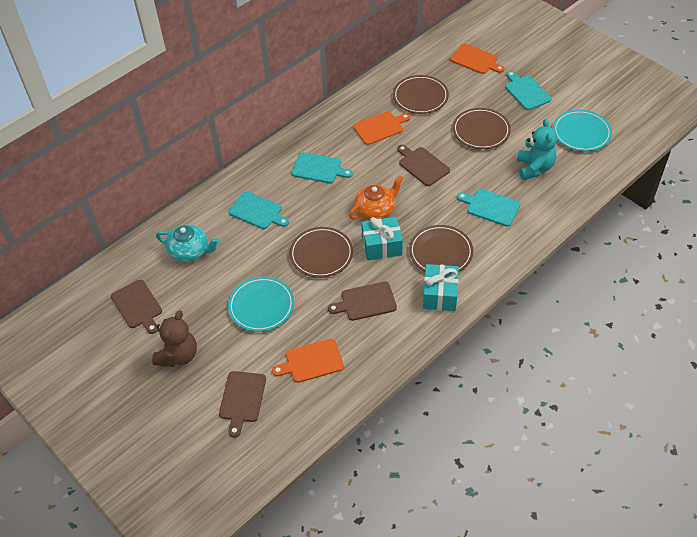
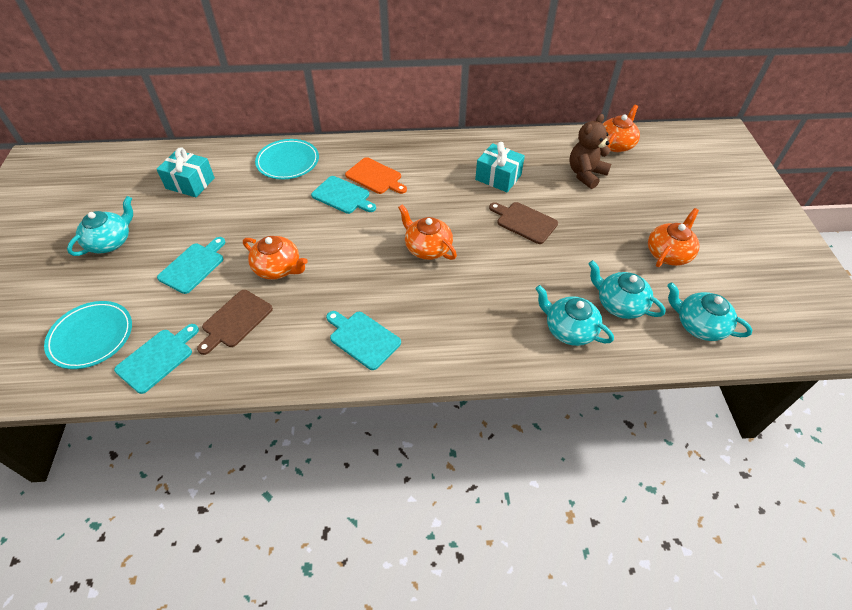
brown cutting board: [111,280,162,334] [219,371,266,437] [328,282,397,321] [397,145,450,186] = 4 -> [197,290,273,355] [489,202,558,244] = 2
brown plate: [289,227,353,278] [393,75,449,114] [409,225,473,272] [453,108,511,149] = 4 -> none = 0
orange cutting board: [272,339,344,383] [353,111,411,145] [450,44,505,74] = 3 -> [345,157,407,194] = 1
orange teapot: [349,176,403,220] = 1 -> [243,236,308,280] [398,205,457,260] [603,105,640,152] [648,208,700,267] = 4
turquoise teapot: [156,224,219,262] = 1 -> [67,196,133,256] [535,285,614,346] [588,260,666,319] [667,282,753,341] = 4
turquoise teddy bear: [517,119,557,180] = 1 -> none = 0

